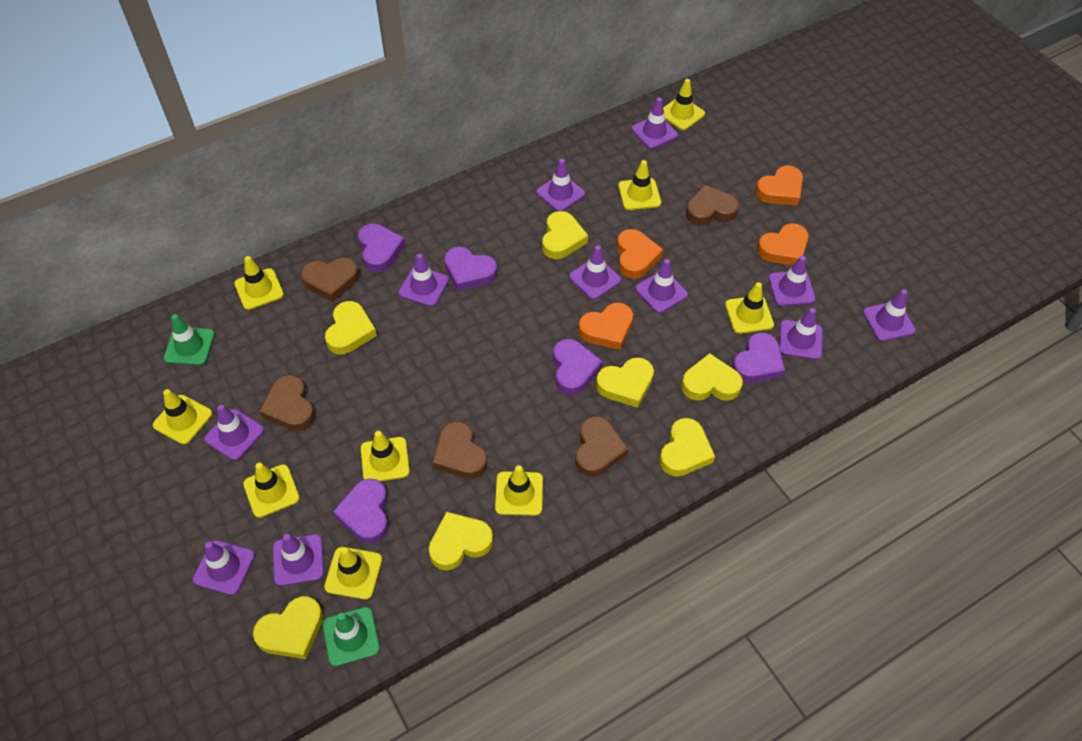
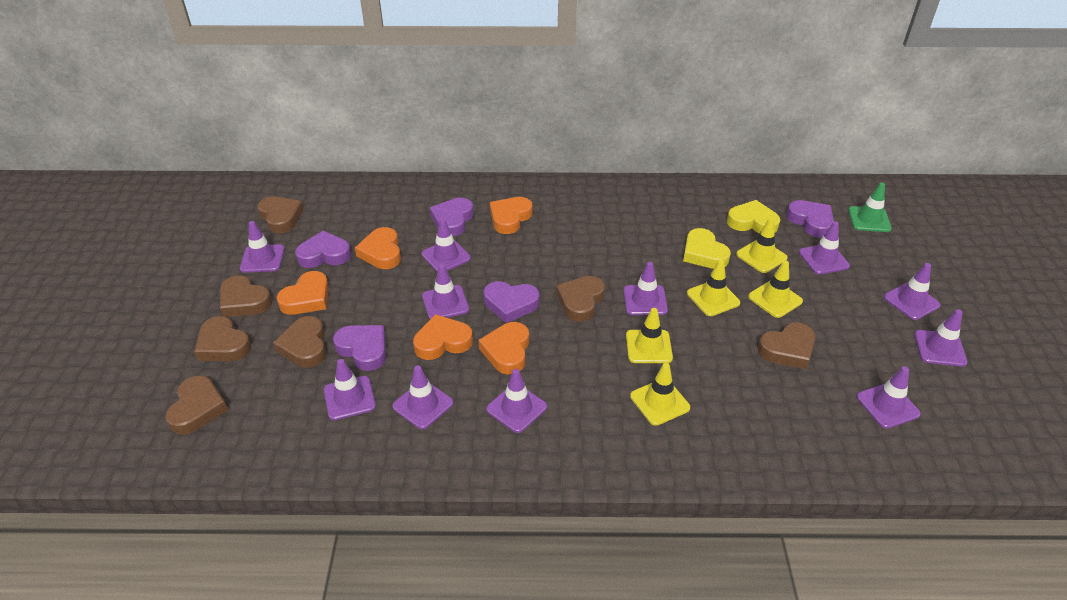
brown heart: [259,375,315,431] [301,258,359,302] [432,421,487,479] [575,417,629,477] [686,185,739,225] = 5 -> [165,375,228,435] [194,316,251,361] [220,275,272,317] [257,196,304,233] [273,316,326,368] [556,276,605,322] [758,322,816,369] = 7
green traffic cone: [164,314,215,365] [322,607,380,666] = 2 -> [848,182,892,232] = 1
orange heart: [578,303,633,350] [617,229,663,279] [755,166,803,206] [757,223,809,265] = 4 -> [277,271,329,315] [355,227,401,269] [413,314,473,360] [478,322,529,374] [490,197,532,234] = 5
yellow heart: [253,596,323,659] [325,301,377,354] [429,512,493,570] [542,211,588,259] [596,357,654,408] [659,418,715,477] [681,353,743,401] = 7 -> [683,228,731,269] [727,200,780,233] = 2
yellow traffic cone: [153,389,212,445] [234,256,284,310] [243,463,300,518] [324,547,382,600] [361,431,410,482] [495,465,543,516] [618,160,661,210] [663,79,705,130] [725,282,774,334] = 9 -> [626,308,673,363] [630,363,690,426] [687,260,740,316] [736,218,788,273] [748,261,803,318] = 5

